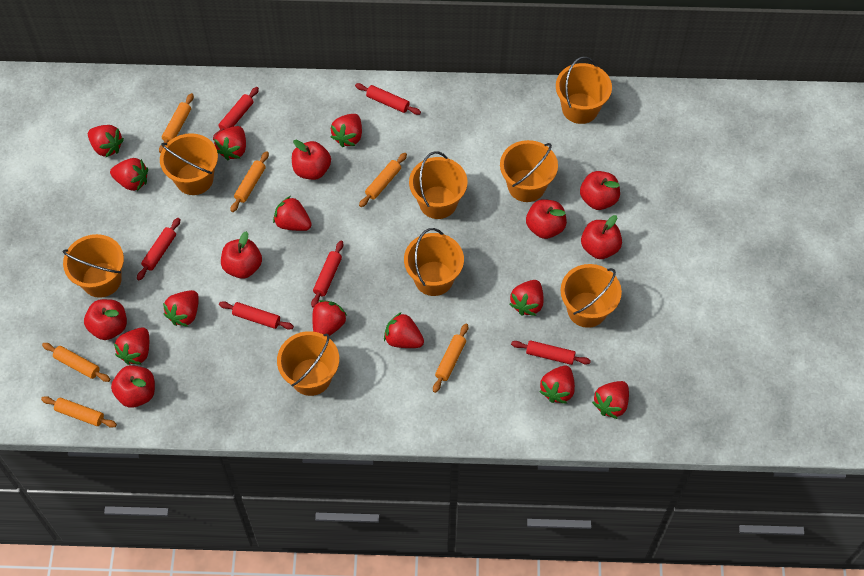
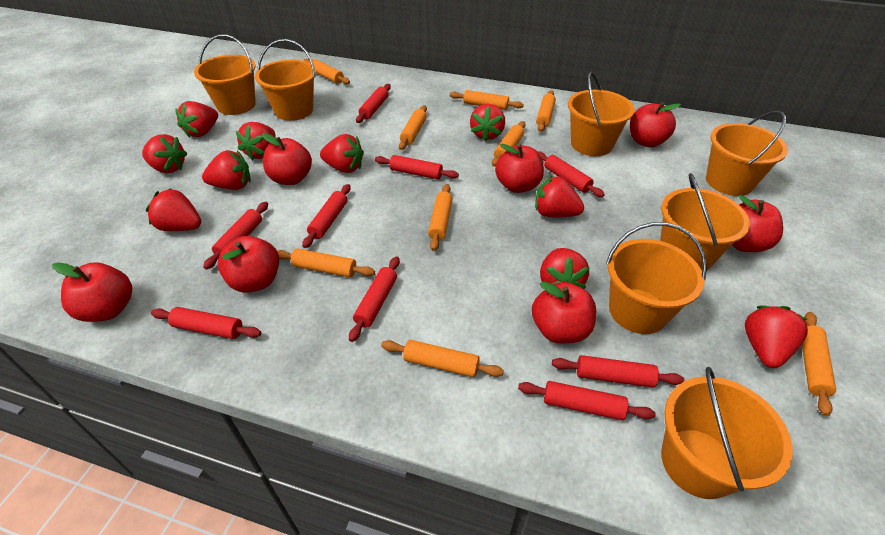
orange bucket: [63,234,124,298] [160,133,218,195] [277,331,339,396] [404,228,464,296] [409,151,467,219] [500,140,558,202] [556,56,612,124] [560,264,622,328] = 8 -> [194,34,256,115] [255,39,316,121] [568,72,635,156] [606,222,707,334] [660,173,750,271] [661,367,793,499] [706,111,788,196] = 7
orange rolling pin: [41,396,117,428] [42,343,110,382] [159,93,194,153] [231,151,269,212] [359,153,407,207] [433,324,468,393] = 6 -> [277,248,375,277] [303,59,350,84] [381,340,504,377] [399,105,427,150] [428,184,453,251] [450,90,524,110] [492,121,526,167] [536,90,556,132] [802,312,836,416] = 9
red rolling pin: [137,218,180,281] [213,87,259,140] [219,301,294,330] [311,241,343,308] [355,83,421,115] [511,340,591,365] = 6 -> [151,307,261,339] [203,202,268,269] [302,184,351,248] [349,256,400,342] [356,84,391,123] [375,155,459,179] [518,381,656,420] [537,151,605,197] [552,355,684,388] = 9
red strawberry: [88,125,124,157] [110,158,148,191] [114,327,149,365] [163,290,199,327] [214,126,246,160] [273,196,312,231] [312,300,347,336] [330,114,362,147] [384,313,424,348] [509,280,544,316] [539,365,575,404] [592,381,629,419] = 12 -> [142,134,187,173] [146,188,201,231] [175,101,218,138] [202,150,251,190] [236,122,276,160] [320,134,364,173] [470,104,505,141] [535,175,584,217] [540,248,589,289] [745,306,808,368] = 10

